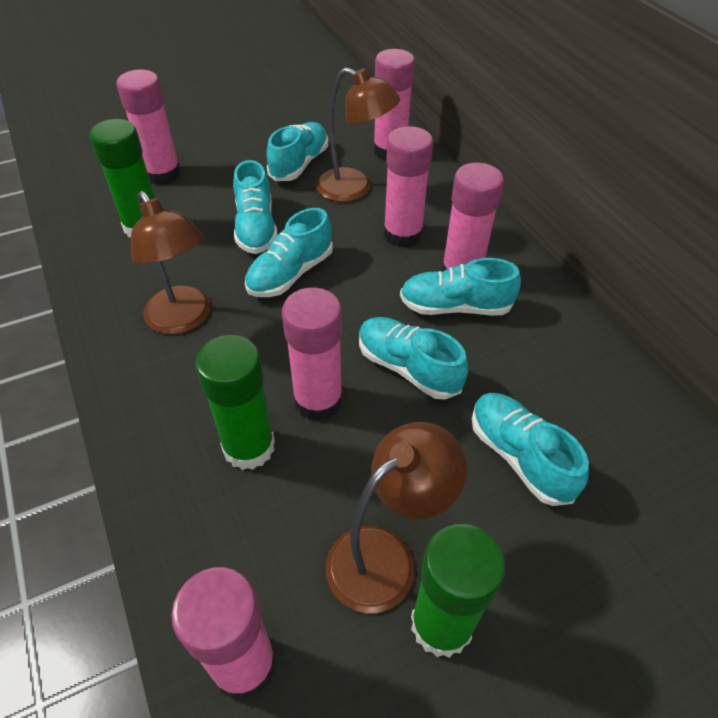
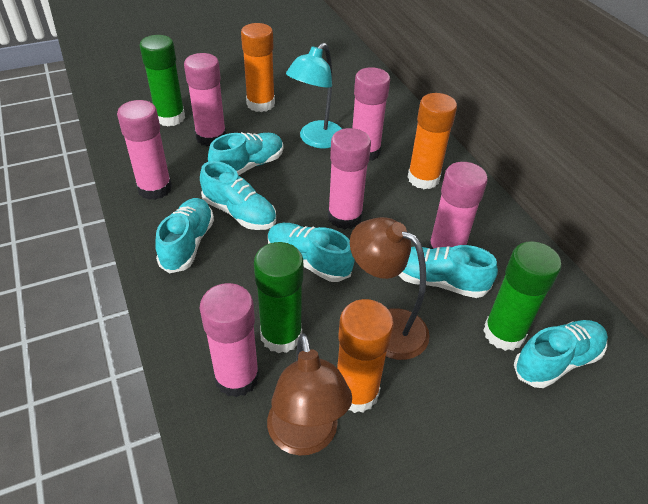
brown lamp: [131,191,210,334] [316,67,400,202] [326,422,467,613] = 3 -> [267,334,352,456] [350,217,430,360] = 2
orange glue stick: none = 0 -> [241,23,275,112] [337,299,394,413] [407,93,457,189] = 3
turquoise lamp: none = 0 -> [286,43,342,148] = 1

